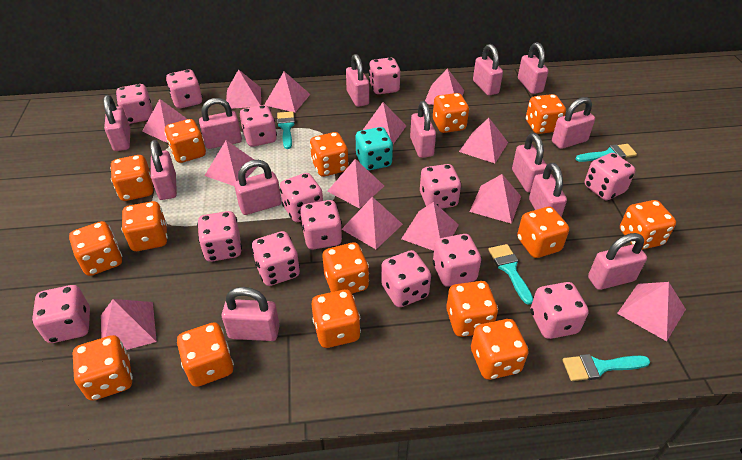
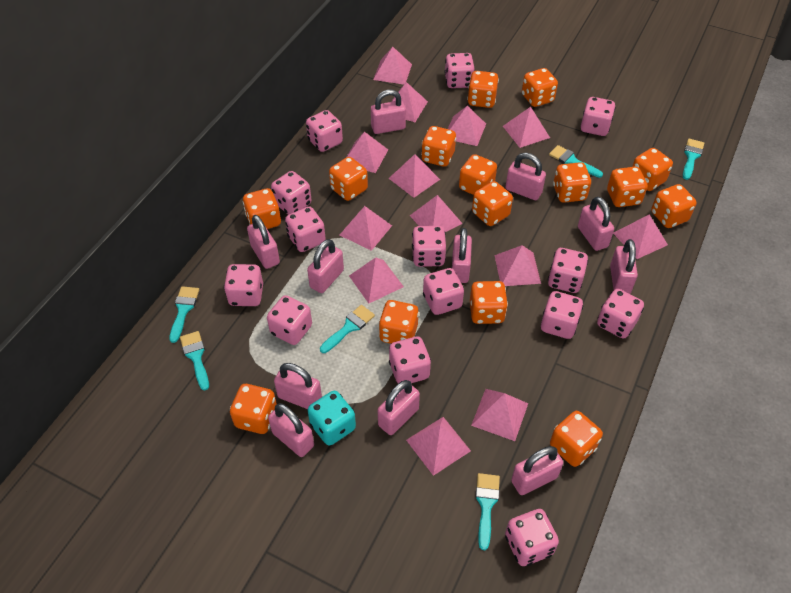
pink padlock: [104,95,131,151] [150,140,177,200] [199,98,242,149] [222,287,280,341] [234,160,281,215] [346,54,369,107] [410,101,436,158] [473,44,503,96] [512,133,547,193] [518,42,548,94] [529,163,567,217] [552,97,595,149] [588,233,647,290] = 13 -> [247,215,280,269] [268,403,314,457] [274,363,322,409] [307,239,344,293] [371,90,406,134] [378,380,420,435] [452,228,472,283] [506,153,546,200] [511,446,563,495] [578,197,614,251] [610,239,638,294] = 11
turquoise brush: [277,111,295,149] [488,244,533,305] [563,354,650,381] [576,144,637,162] = 4 -> [169,286,199,343] [180,331,209,391] [320,305,375,353] [475,473,500,550] [549,145,603,178] [683,139,704,180] = 6

